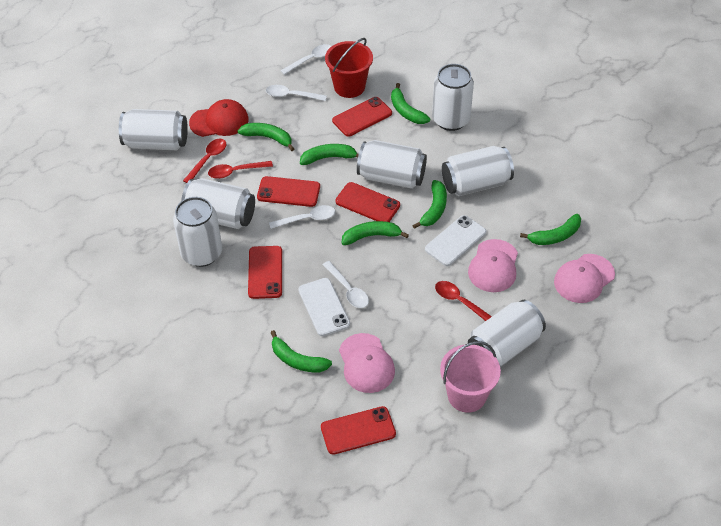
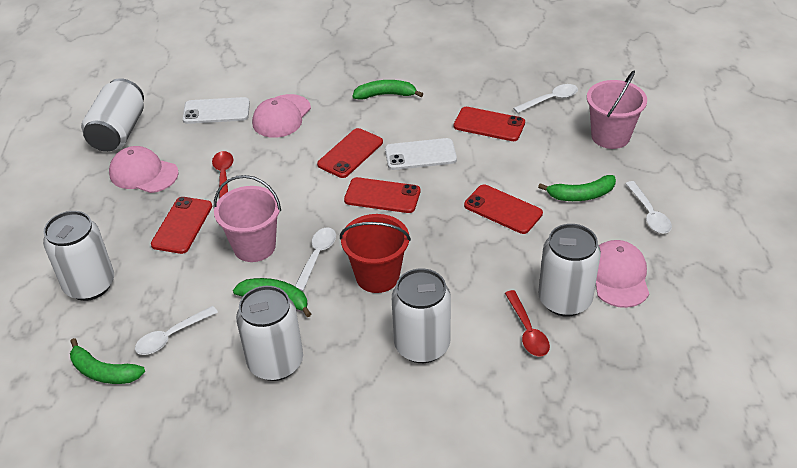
green banana: [238,123,294,151] [270,330,332,372] [300,144,359,165] [341,221,409,245] [391,83,430,124] [413,180,447,229] [520,214,581,245] = 7 -> [70,338,145,384] [233,278,311,317] [353,80,423,100] [538,175,616,201] = 4
pink bucket: [440,341,501,413] = 1 -> [214,175,281,262] [587,71,647,149] = 2
red cap: [189,99,248,137] = 1 -> none = 0
red spoon: [183,139,226,183] [208,161,273,179] [435,281,492,321] = 3 -> [212,151,233,199] [505,290,550,357] = 2
white can: [119,109,188,150] [173,197,222,267] [181,178,255,229] [357,140,427,189] [432,64,474,131] [442,146,514,196] [468,300,546,368] = 7 -> [43,211,114,301] [81,78,144,152] [236,286,303,381] [392,268,451,363] [538,224,601,317] = 5

